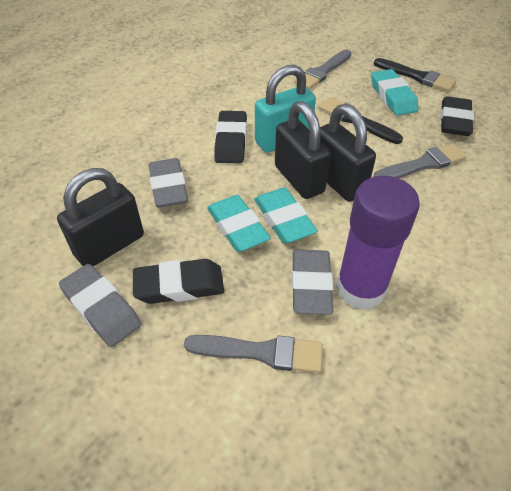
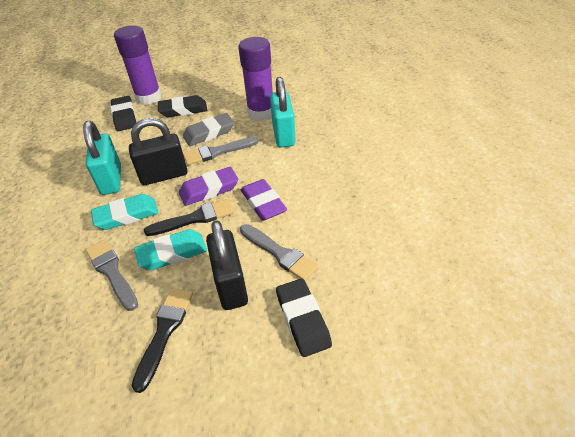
black padlock: [57,168,144,267] [275,101,331,199] [320,104,376,202] = 3 -> [129,118,188,185] [206,221,248,310] = 2
grey eraser: [59,264,142,347] [149,158,188,208] [292,249,333,315] = 3 -> [183,113,234,146] = 1
purple eraser: none = 0 -> [179,167,238,206] [241,179,287,221] = 2
purple glue stick: [336,176,420,310] = 1 -> [114,26,162,105] [238,37,273,121] = 2
turquoise eraser: [207,195,270,252] [254,188,318,243] [371,69,419,116] = 3 -> [91,194,159,230] [134,229,207,270] = 2
turquoise padlock: [255,65,316,152] = 1 -> [83,121,121,195] [270,77,296,148] = 2

